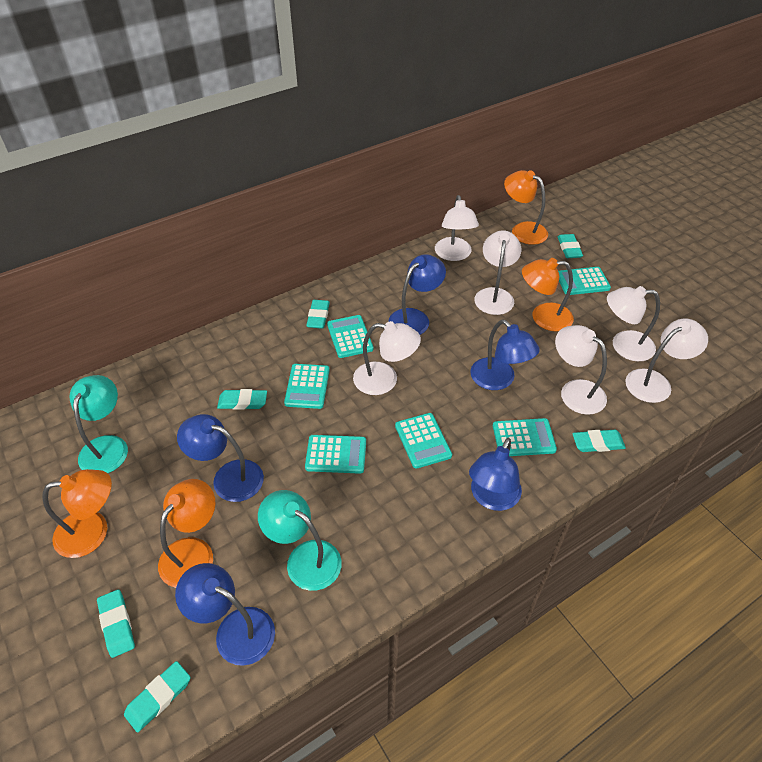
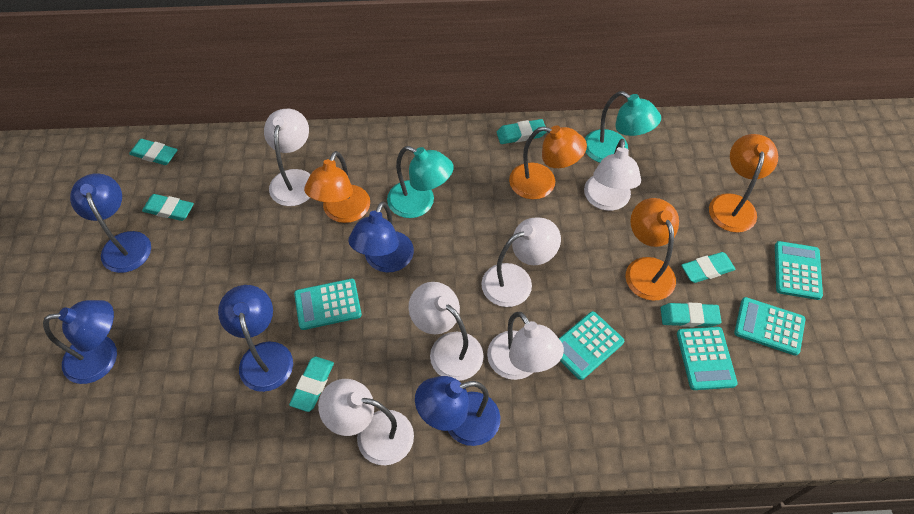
turquoise calculator: [284,364,330,409] [305,435,366,474] [327,315,373,358] [395,413,452,469] [493,418,557,456] [558,267,611,295] = 6 -> [294,279,362,330] [559,311,624,380] [677,327,738,390] [734,297,806,356] [775,241,823,300] = 5

